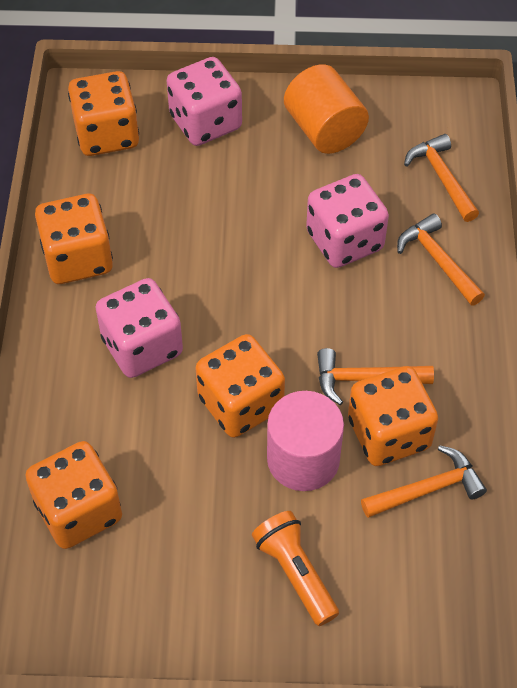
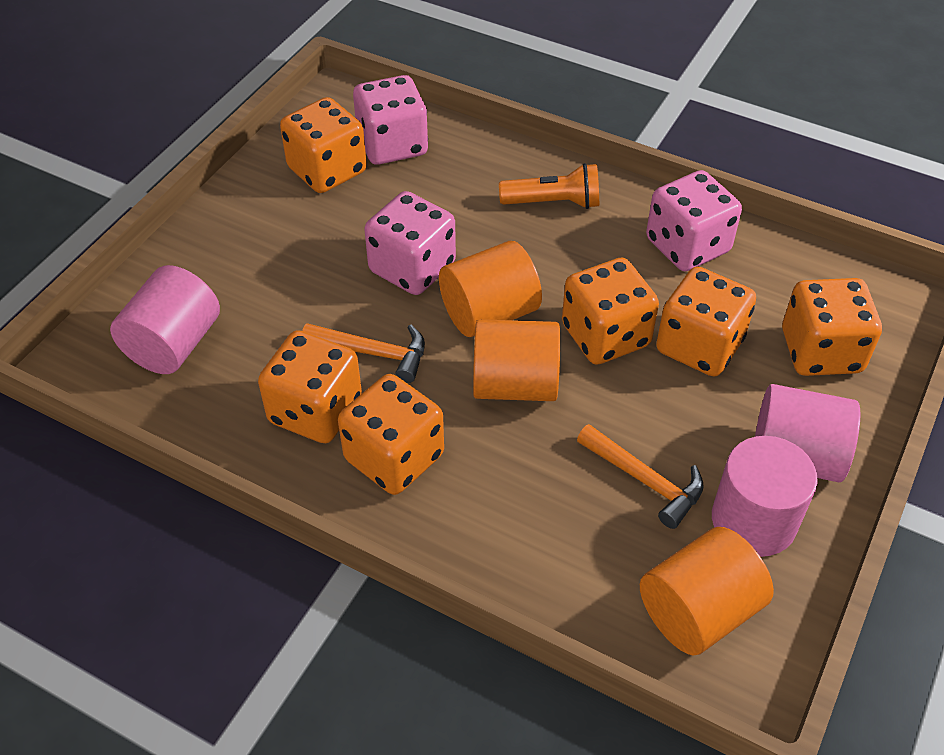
orange cylinder: [284,64,369,154] = 1 -> [439,241,542,337] [473,319,560,401] [640,527,774,655] = 3
orange dice: [26,441,122,549] [35,194,113,284] [68,71,139,156] [196,334,285,438] [348,366,438,466] = 5 -> [258,330,362,443] [280,97,367,193] [338,374,444,495] [562,258,659,365] [656,267,756,377] [782,278,882,376] = 6
orange hammer: [317,348,434,405] [361,445,487,518] [397,214,485,306] [404,134,479,222] = 4 -> [302,323,425,383] [577,424,704,529] = 2
pink cylinder: [267,391,344,491] = 1 -> [110,265,220,374] [712,436,818,557] [755,384,861,482] = 3

